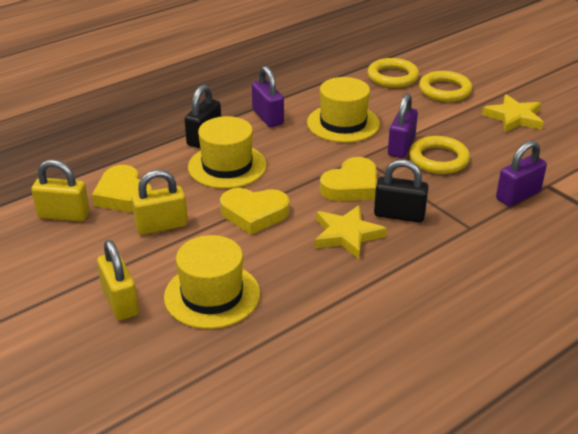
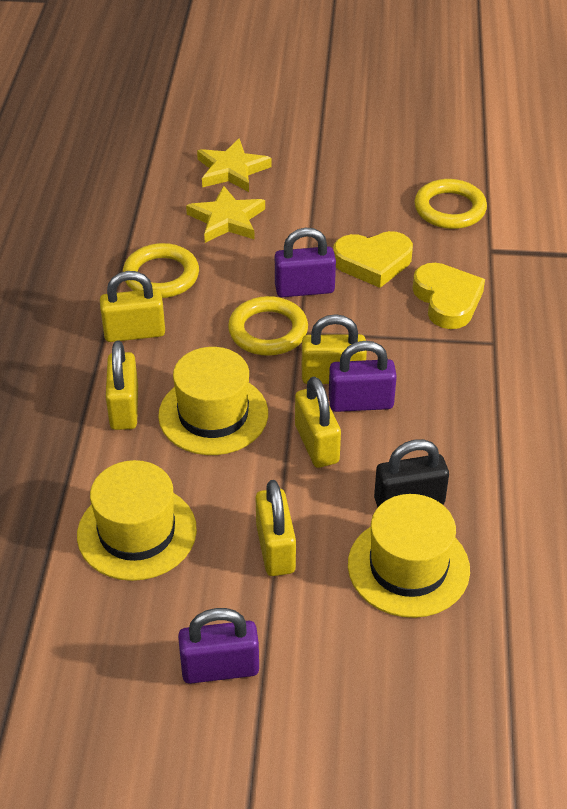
black padlock: [184,85,221,148] [374,159,429,223] = 2 -> [374,439,449,507] = 1
yellow heart: [92,165,152,212] [220,188,289,235] [320,157,377,201] = 3 -> [333,231,413,288] [413,263,485,329] = 2
yellow padlock: [31,159,90,221] [97,240,139,320] [132,170,188,235] = 3 -> [100,271,165,342] [106,341,138,430] [256,480,296,576] [295,377,341,468] [302,314,367,384] = 5

